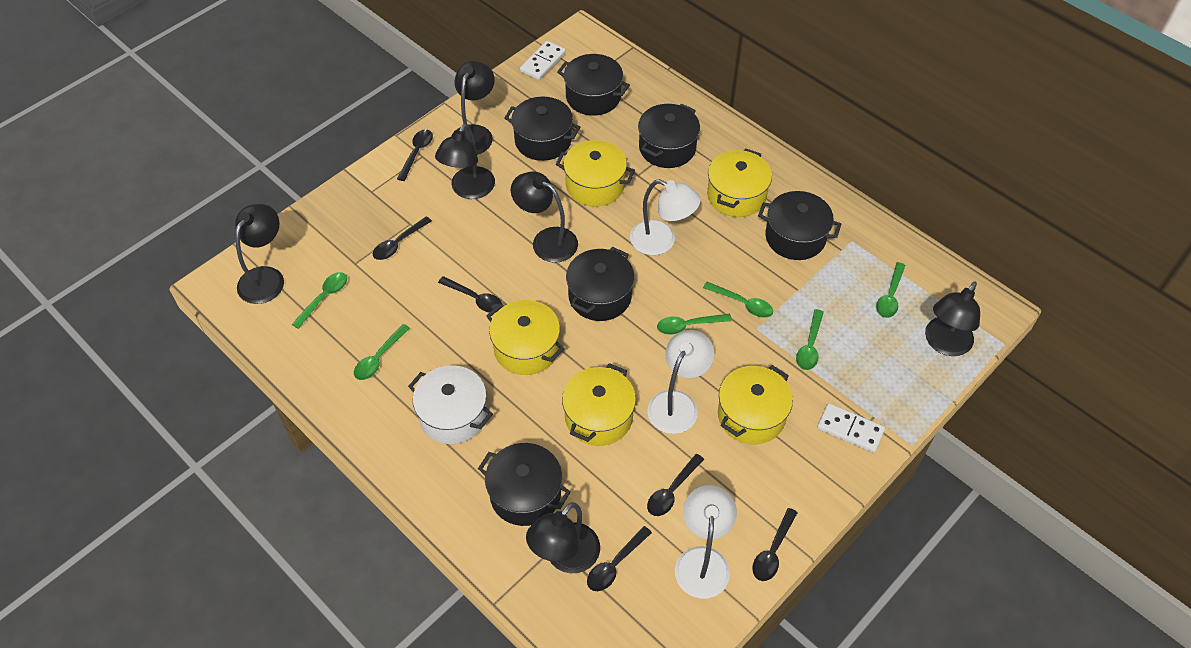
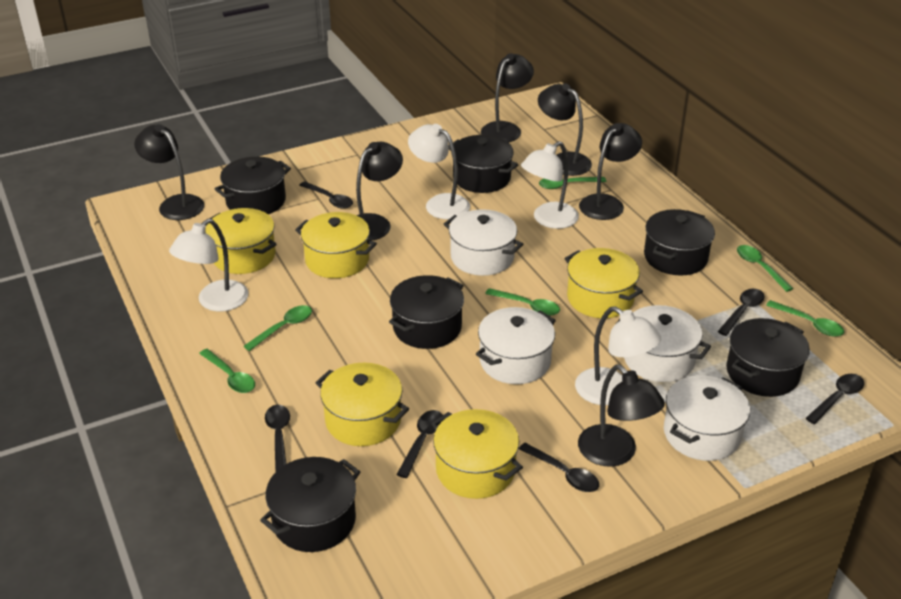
white domino: [520,41,566,80] [817,403,885,453] = 2 -> none = 0
white lamp: [630,179,701,255] [647,330,714,434] [675,485,737,599] = 3 -> [169,219,249,312] [408,124,470,219] [521,141,579,229] [575,306,661,405] = 4
white pot: [408,365,493,444] = 1 -> [444,209,523,276] [476,307,556,384] [616,305,711,382] [664,376,750,461] = 4

